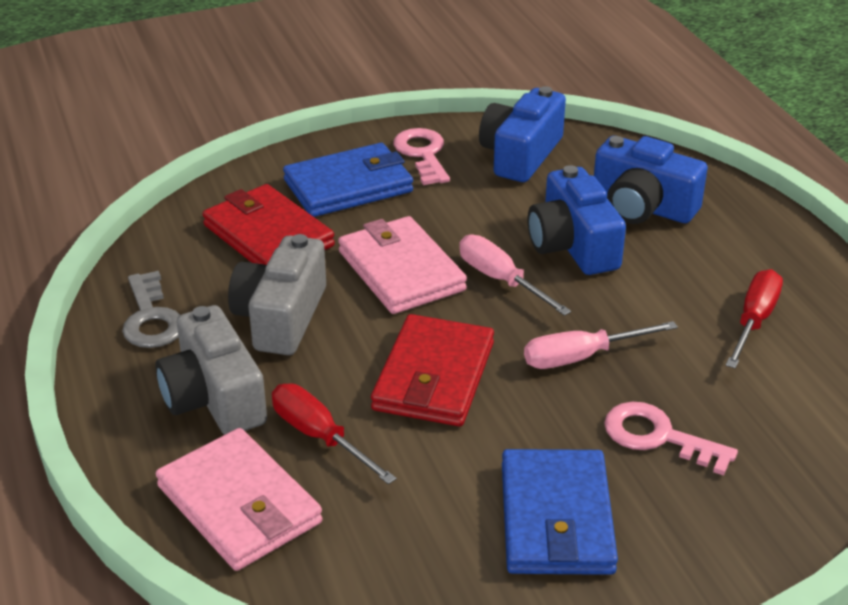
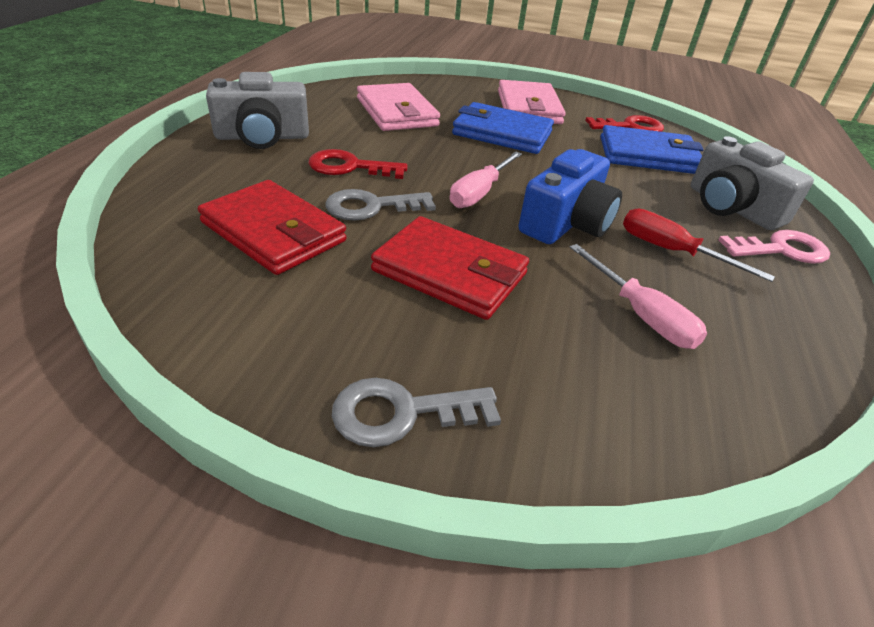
blue camera: [479,86,566,182] [528,165,626,275] [594,136,708,224] = 3 -> [518,149,622,244] = 1
grey key: [122,271,180,348] = 1 -> [326,189,436,221] [331,378,501,447] = 2
pink key: [393,128,450,185] [604,402,738,475] = 2 -> [718,230,830,264] = 1
red key: none = 0 -> [309,149,408,179] [585,115,664,132] = 2
red screwdriver: [272,383,397,485] [726,269,783,368] = 2 -> [623,209,775,282] = 1

